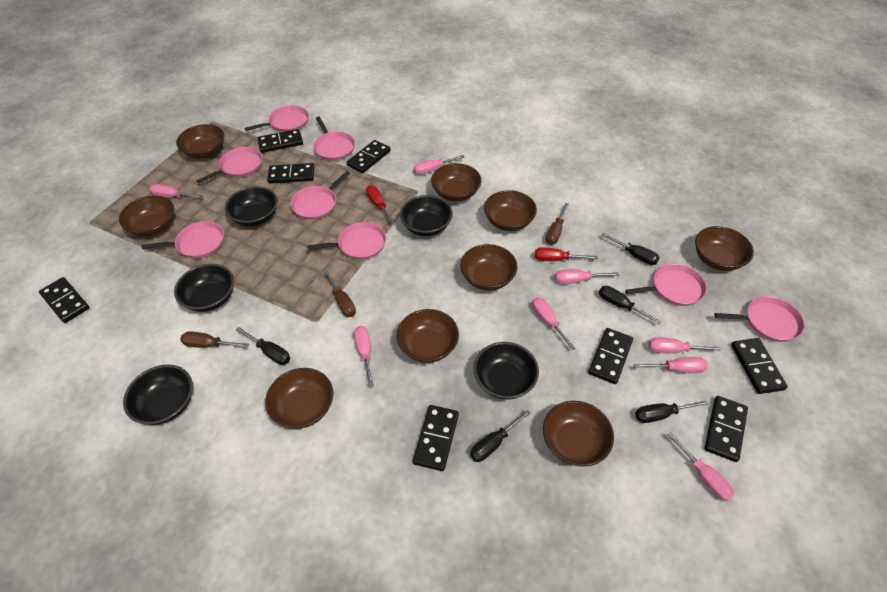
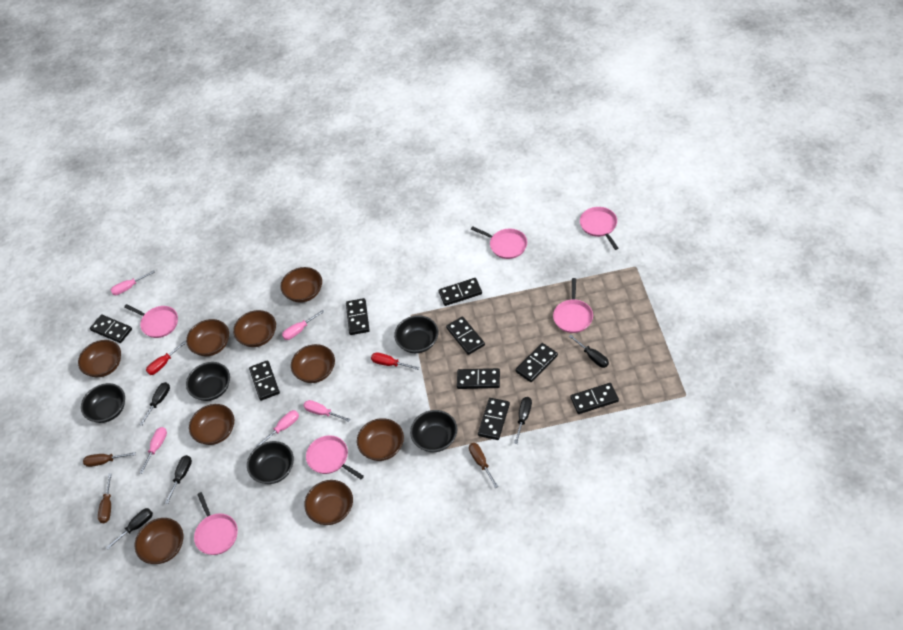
black domino: [39,277,89,323] [257,129,303,153] [267,163,314,184] [346,140,391,173] [413,405,459,471] [588,328,633,384] [705,396,748,462] [731,338,788,394] = 8 -> [90,314,132,343] [249,360,280,401] [346,298,370,335] [439,278,482,306] [446,317,485,355] [457,368,500,389] [478,398,510,440] [515,343,558,382] [570,383,619,414] = 9
pink pan: [142,221,224,258] [197,147,262,183] [245,105,309,132] [291,171,350,220] [307,222,386,260] [313,117,355,161] [625,264,707,306] [714,296,805,342] = 8 -> [124,304,178,338] [194,492,238,555] [306,435,364,479] [471,226,527,259] [553,278,593,333] [580,207,618,250] = 6
pink screwdriver: [149,184,203,198] [354,326,374,387] [414,155,465,175] [532,297,576,350] [555,270,619,284] [634,357,708,373] [648,337,722,353] [667,432,734,502] = 8 -> [111,270,155,295] [139,427,167,474] [256,410,299,446] [282,310,324,340] [303,400,351,422] = 5

